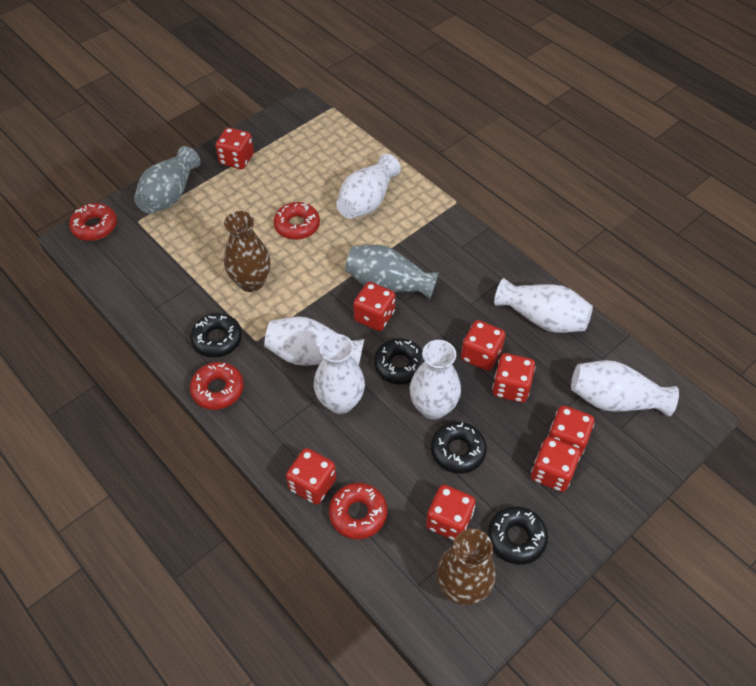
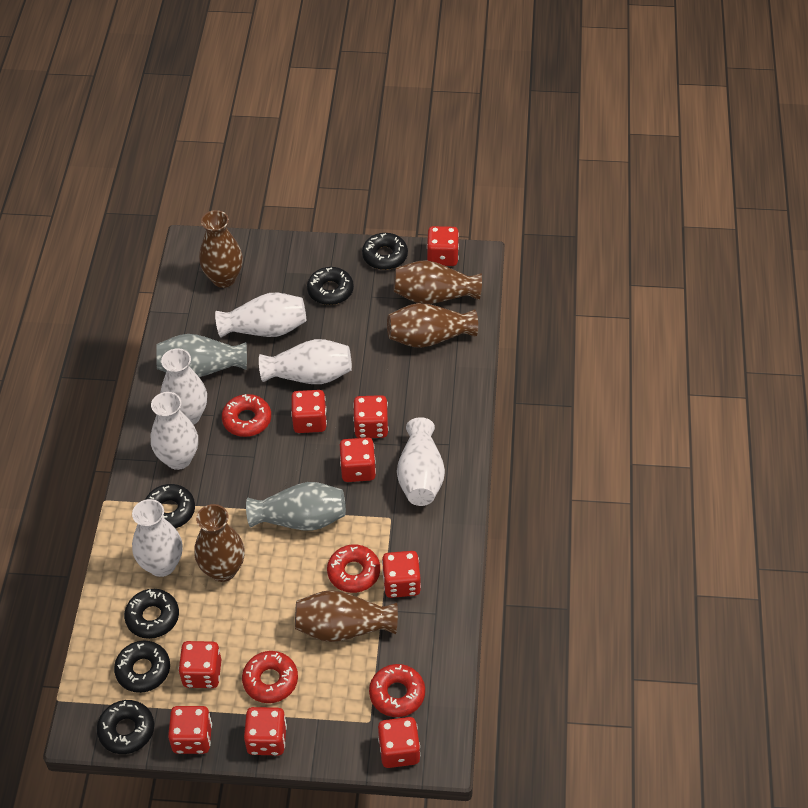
black donut: [190,313,242,358] [374,338,425,384] [431,422,487,474] [488,506,548,565] = 4 -> [97,700,154,754] [114,641,170,693] [124,589,179,639] [145,484,195,529] [307,267,354,305] [362,233,408,270] = 6
brown vase: [224,211,271,292] [436,529,496,606] = 2 -> [195,504,245,582] [199,210,243,288] [295,590,398,642] [387,303,478,348] [394,260,482,304] = 5
red dice: [215,127,254,169] [286,448,336,505] [353,282,395,331] [426,485,476,541] [461,320,506,371] [492,353,535,403] [531,437,580,492] [547,405,594,457] = 8 -> [168,706,212,754] [178,641,222,688] [244,707,287,755] [291,390,327,433] [340,438,376,482] [353,395,389,438] [378,717,420,768] [382,551,421,598] [427,226,459,266] = 9

